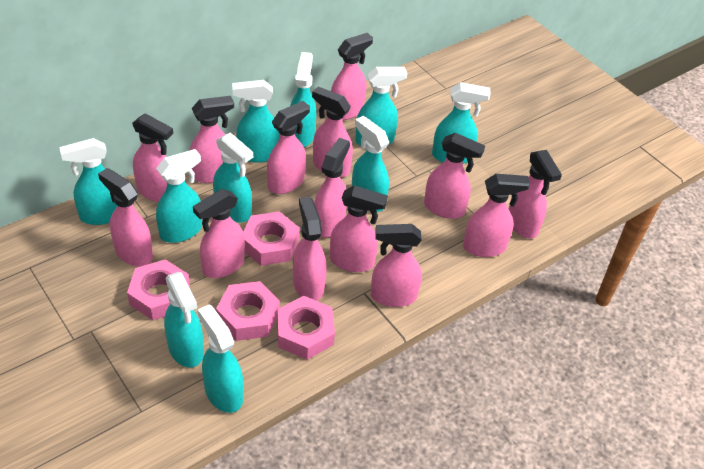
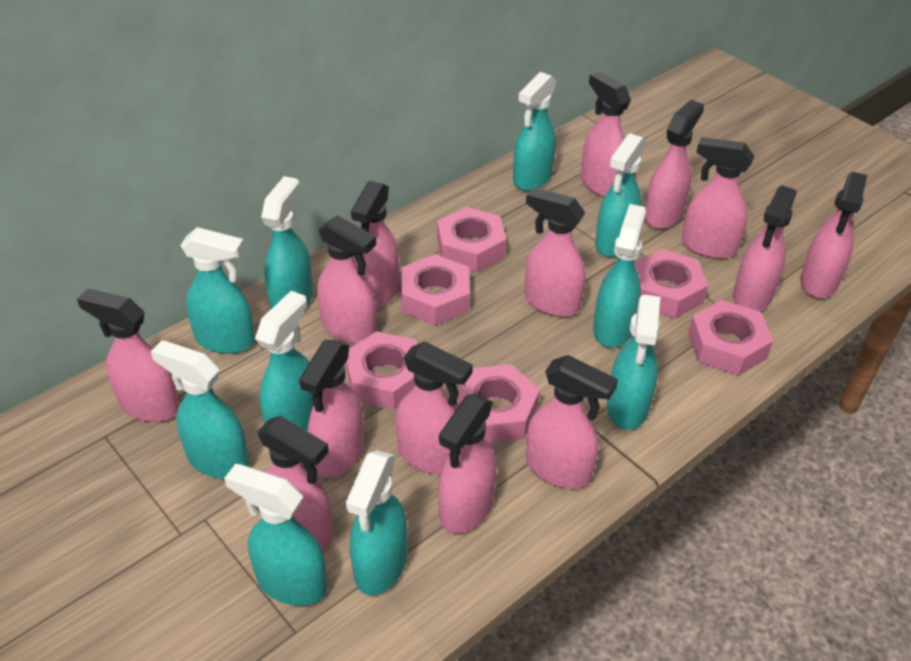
pink nut: [127,259,190,320] [216,281,280,341] [243,211,299,266] [277,296,335,360] = 4 -> [346,331,417,410] [401,254,470,325] [437,207,506,272] [454,364,540,443] [634,249,708,319] [688,300,773,376] = 6

